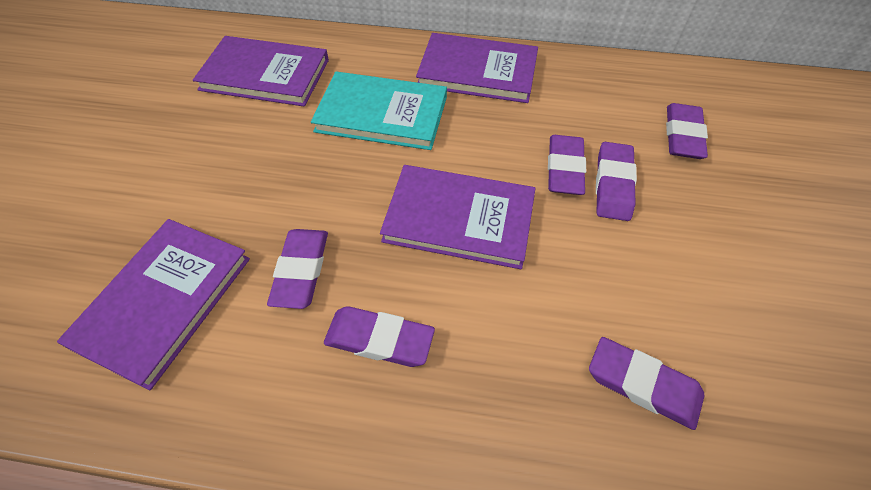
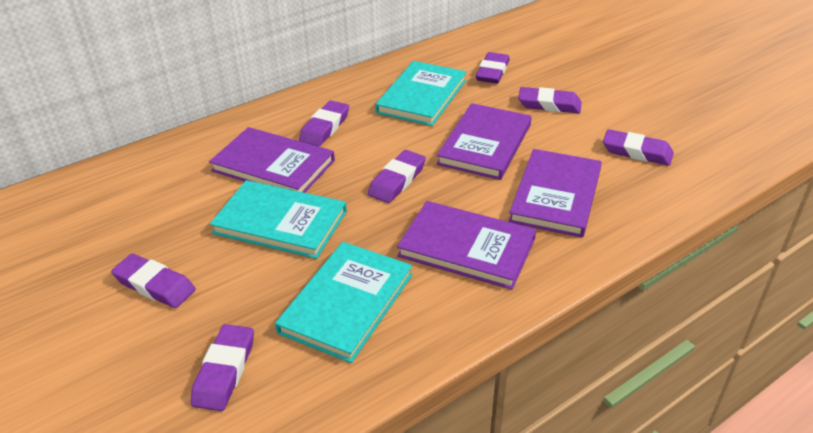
purple eraser: [267,229,328,309] [324,306,435,367] [548,135,586,195] [589,337,704,430] [596,142,637,221] [666,103,708,159] = 6 -> [111,254,196,308] [190,324,254,411] [299,100,349,147] [368,150,426,203] [476,52,510,84] [518,87,581,113] [603,129,674,166] = 7
turquoise book: [311,72,447,150] = 1 -> [210,180,347,259] [275,242,412,363] [375,61,467,126] = 3

